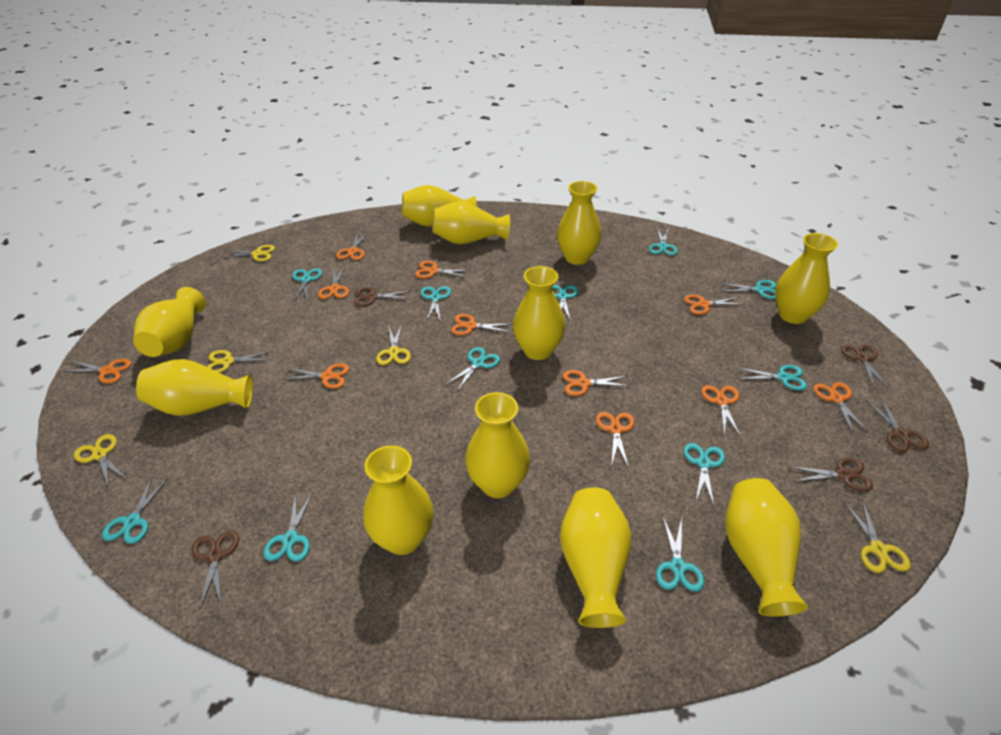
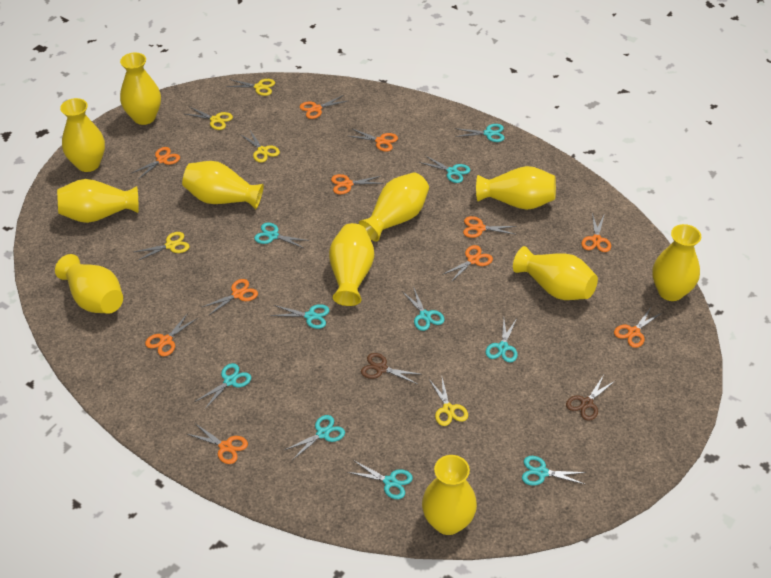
brown scissors: [192,530,239,611] [354,287,411,306] [789,458,873,492] [841,344,889,389] [866,398,929,452] = 5 -> [361,353,422,384] [566,375,615,421] = 2
turquoise scissors: [102,476,168,544] [264,492,313,561] [292,268,322,301] [421,286,451,322] [445,347,500,390] [552,285,578,321] [649,228,678,256] [656,517,704,592] [684,443,725,505] [720,280,776,299] [737,365,807,390] = 11 -> [195,363,251,409] [254,223,310,249] [271,304,330,329] [285,415,345,459] [347,460,413,499] [402,286,445,331] [419,155,470,183] [455,124,504,142] [486,318,518,362] [522,456,587,486] = 10

